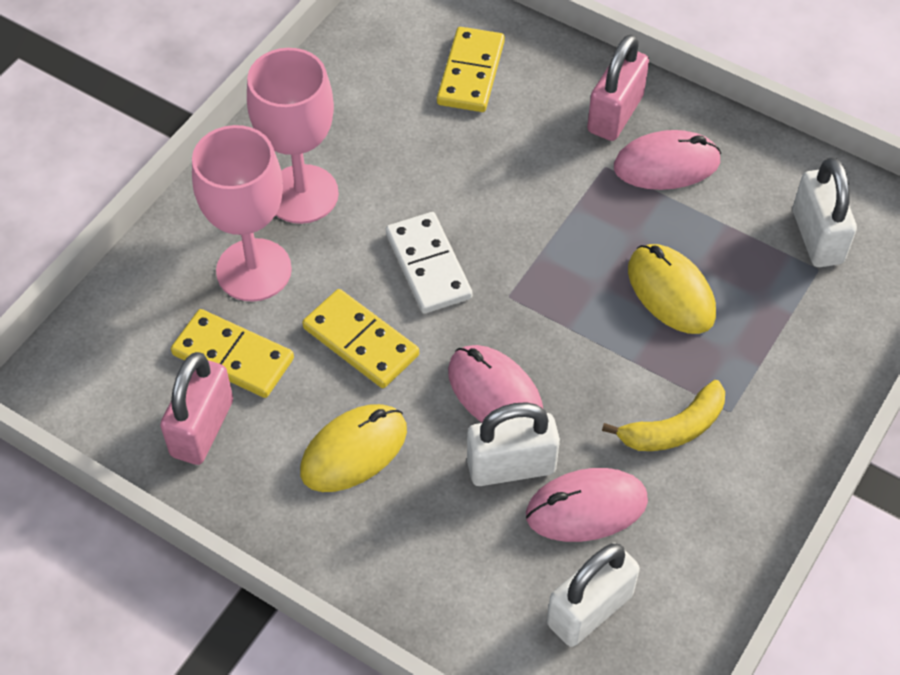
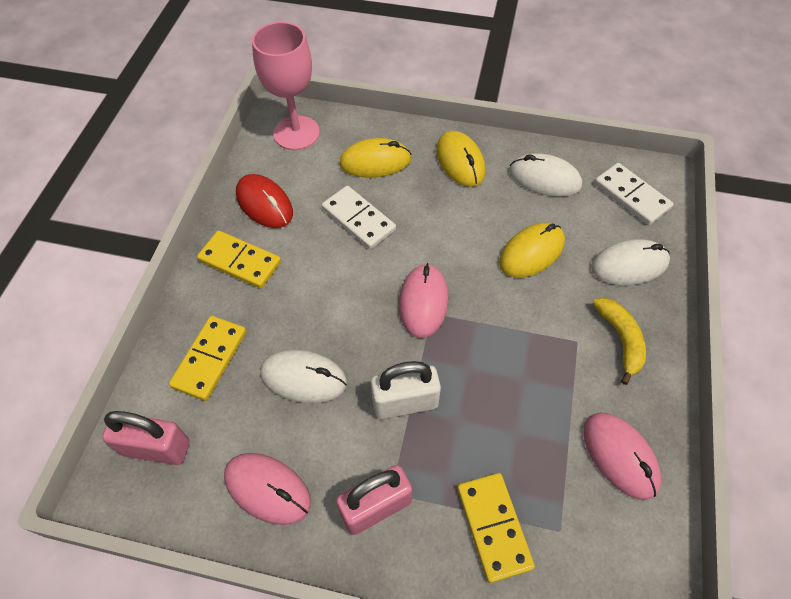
pink goblet: [192,125,292,302] [247,48,339,224] = 2 -> [252,22,320,150] = 1
red mouse: none = 0 -> [236,174,293,228] = 1
white domino: [386,212,472,313] = 1 -> [322,186,396,249] [594,163,673,225] = 2
white mouse: none = 0 -> [260,350,347,403] [509,153,582,197] [591,239,670,285] = 3
white padlock: [467,402,560,486] [547,543,640,647] [793,157,857,267] = 3 -> [371,361,441,419] = 1
yellow mouse: [300,404,407,492] [628,244,716,334] = 2 -> [339,138,412,178] [436,131,485,187] [499,223,565,278] = 3

